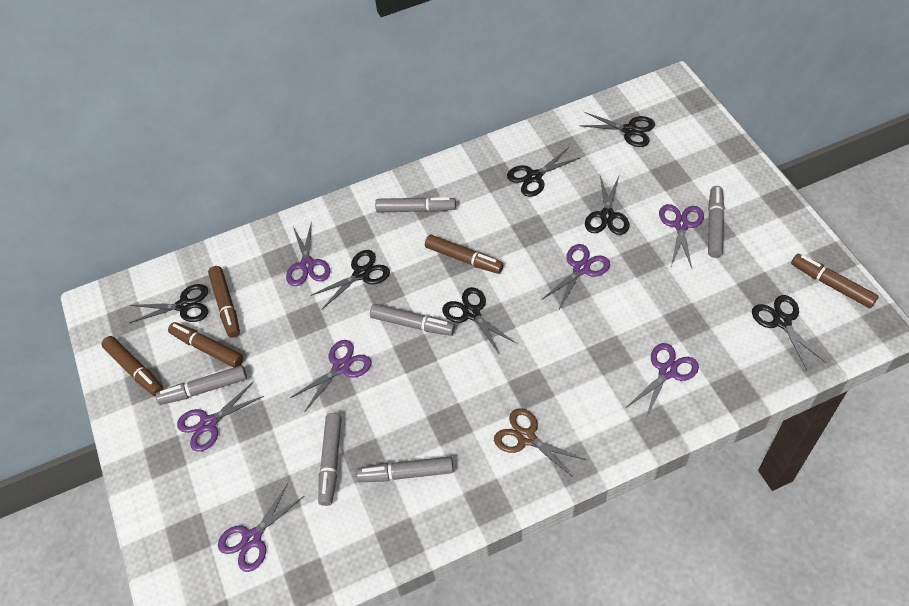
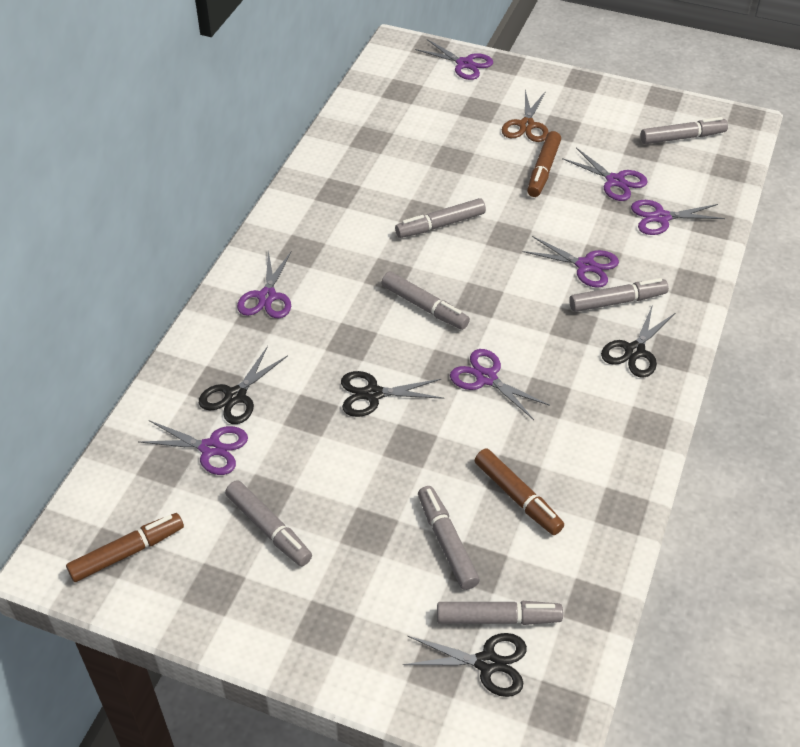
black scissors: [129,284,208,323] [310,250,390,309] [442,287,517,355] [507,147,581,197] [579,112,655,147] [585,176,629,235] [752,295,826,370] = 7 -> [199,346,288,424] [341,371,444,417] [403,633,527,697] [601,304,675,378] = 4
brown marker: [101,336,163,396] [168,322,244,367] [208,266,240,338] [425,235,504,274] [791,254,879,308] = 5 -> [66,513,184,582] [475,448,564,535] [527,131,561,197] = 3
grey marker: [156,365,247,405] [318,413,342,506] [356,457,453,482] [370,304,455,336] [375,197,456,213] [708,186,724,258] = 6 -> [225,480,312,566] [382,272,470,330] [395,198,486,238] [418,486,480,590] [437,601,563,625] [569,278,669,312] [641,117,728,144] = 7

